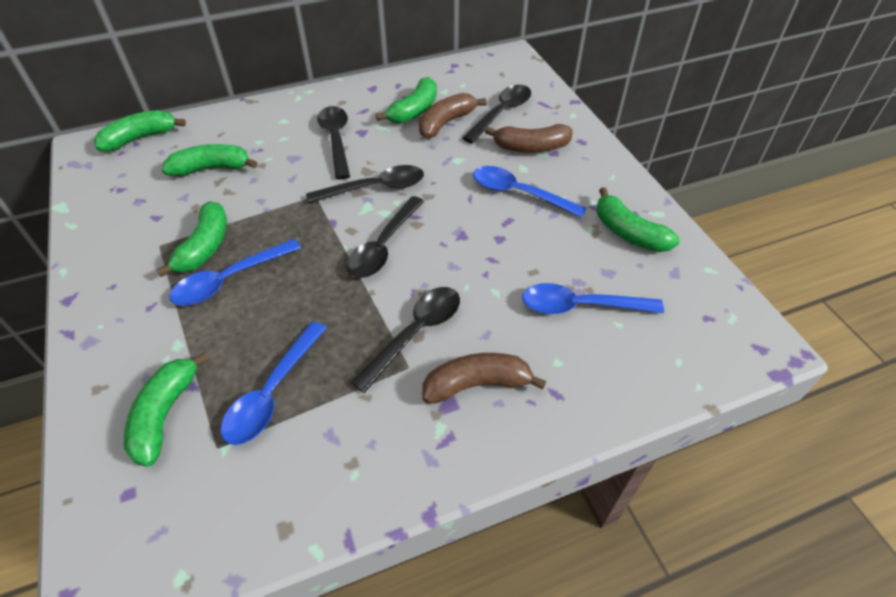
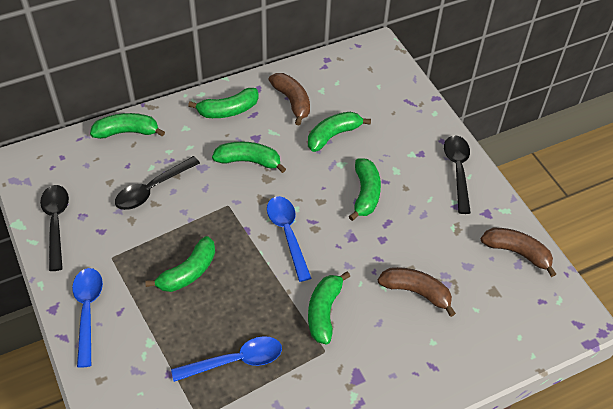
black spoon: [306,165,424,204] [317,106,350,180] [346,196,425,278] [350,287,460,393] [462,85,531,143] = 5 -> [40,185,69,271] [115,156,200,210] [444,135,471,214] = 3
blue spoon: [169,239,301,306] [221,321,326,445] [473,166,587,218] [522,283,664,314] = 4 -> [72,268,103,368] [171,336,282,382] [267,196,311,282] = 3
green banana: [94,110,186,152] [124,352,209,467] [156,201,227,277] [162,144,257,177] [376,77,437,124] [597,188,680,252] = 6 -> [90,113,165,139] [145,236,215,292] [188,88,259,118] [212,142,286,173] [308,112,371,152] [308,271,350,344] [349,158,381,221] = 7

